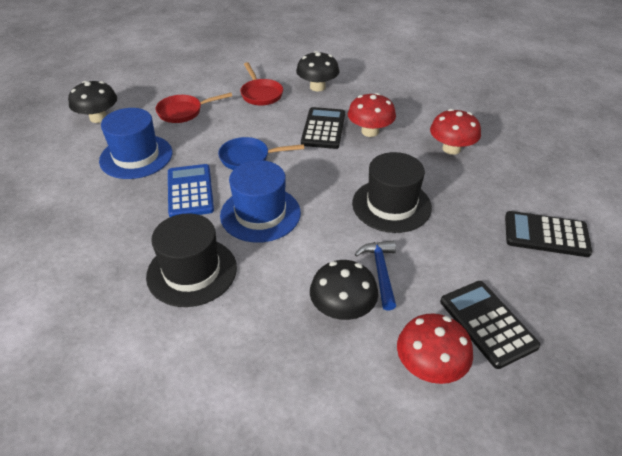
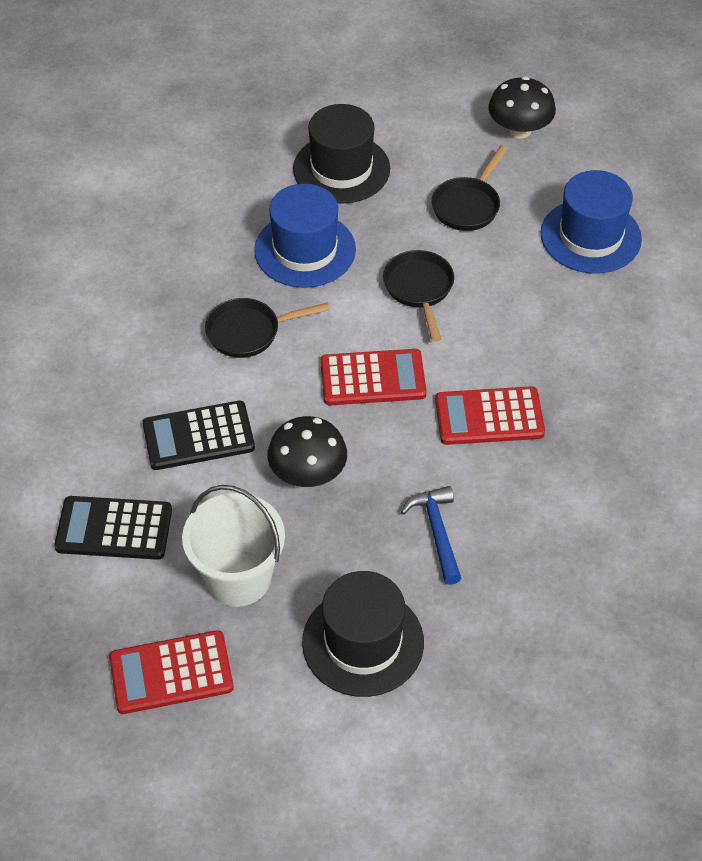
black calculator: [301,107,345,149] [440,281,540,369] [505,211,592,257] = 3 -> [54,496,172,560] [142,401,255,470] = 2
black mushroom: [68,81,117,123] [296,51,339,91] [310,260,378,320] = 3 -> [267,416,347,487] [488,76,556,138] = 2
black pan: none = 0 -> [205,298,330,358] [383,250,454,342] [432,145,508,231] = 3
blue calculator: [168,164,214,217] = 1 -> none = 0
blue pan: [218,137,304,170] = 1 -> none = 0
red calculator: none = 0 -> [109,630,234,714] [320,349,426,405] [435,386,545,445] = 3
red mushroom: [348,93,396,137] [397,313,473,384] [430,109,481,155] = 3 -> none = 0
red pan: [155,93,232,123] [240,62,283,106] = 2 -> none = 0
white bucket: none = 0 -> [182,485,285,607] = 1

